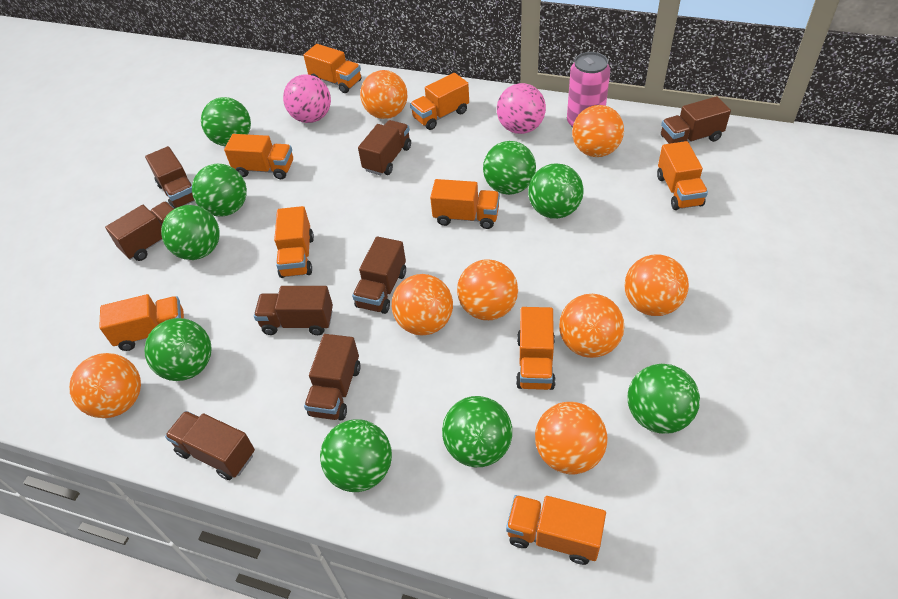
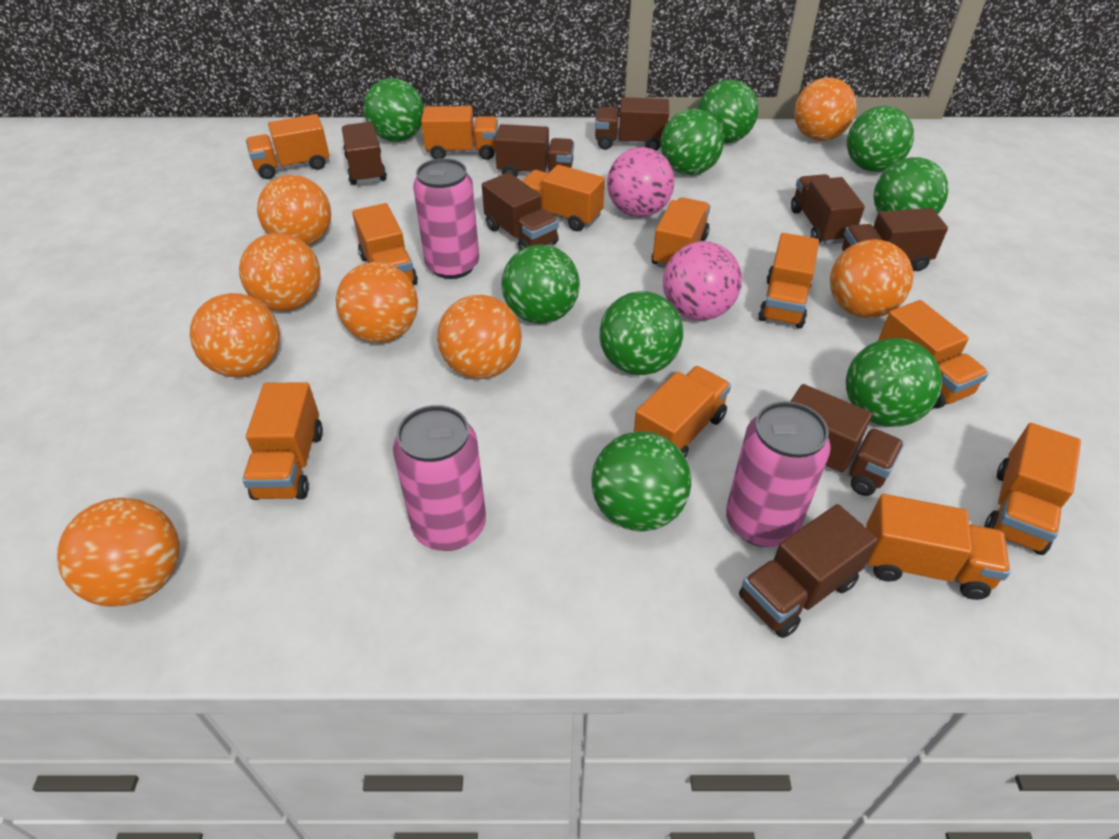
orange truck: [99,294,184,351] [224,134,293,179] [274,206,314,278] [303,44,362,93] [410,73,469,130] [430,179,500,229] [506,495,606,565] [516,307,555,390] [657,141,708,210] = 9 -> [242,382,323,500] [246,114,329,179] [352,203,418,285] [421,106,498,160] [522,165,605,231] [634,366,731,458] [652,197,710,268] [758,233,819,328] [866,494,1010,600] [878,300,989,408] [984,423,1081,555] = 11
pink can: [567,52,610,128] = 1 -> [393,405,486,551] [413,158,479,279] [726,401,831,547] = 3

